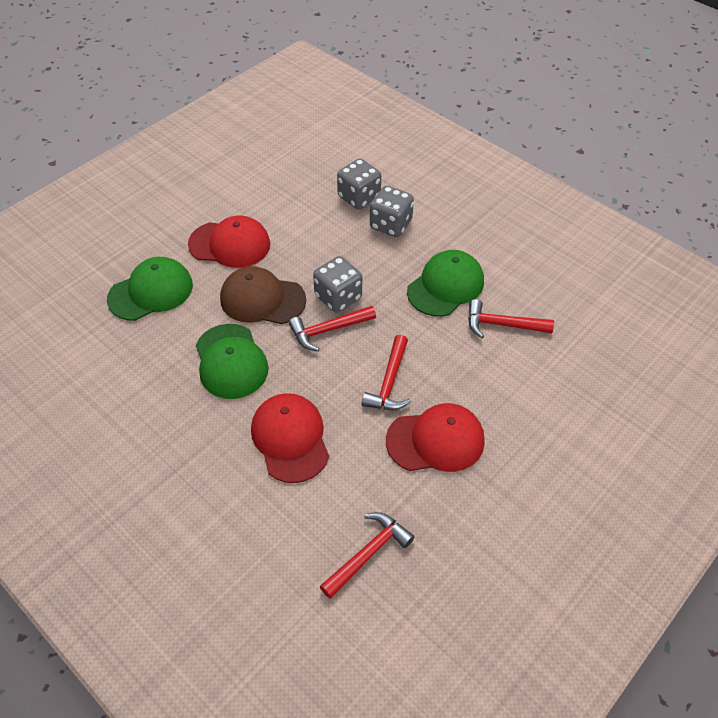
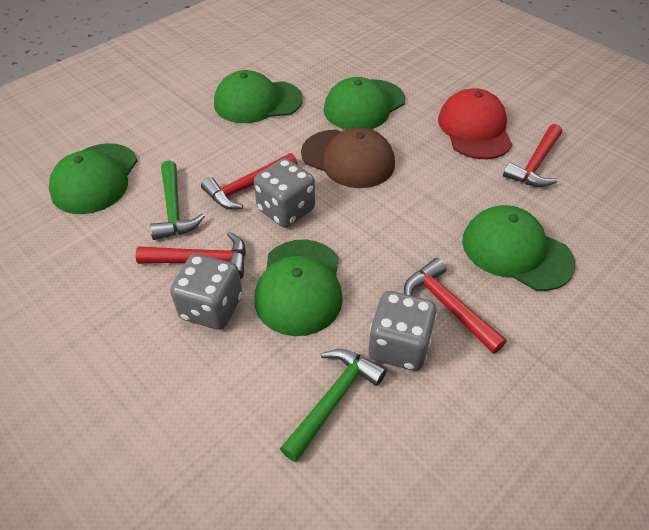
green cap: [107,257,193,321] [196,324,269,399] [407,250,484,317] = 3 -> [49,143,137,214] [214,70,303,123] [254,240,343,336] [324,77,405,129] [462,205,575,291] = 5
green hammer: none = 0 -> [150,160,205,240] [280,349,386,462] = 2
red cap: [188,216,270,268] [251,393,329,483] [386,403,485,472] = 3 -> [438,88,512,159] = 1

